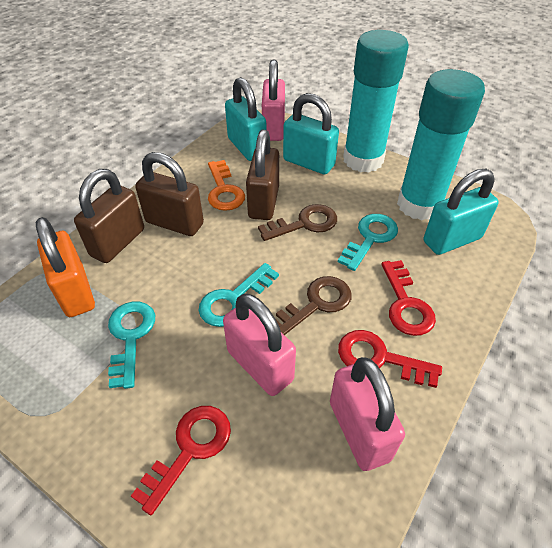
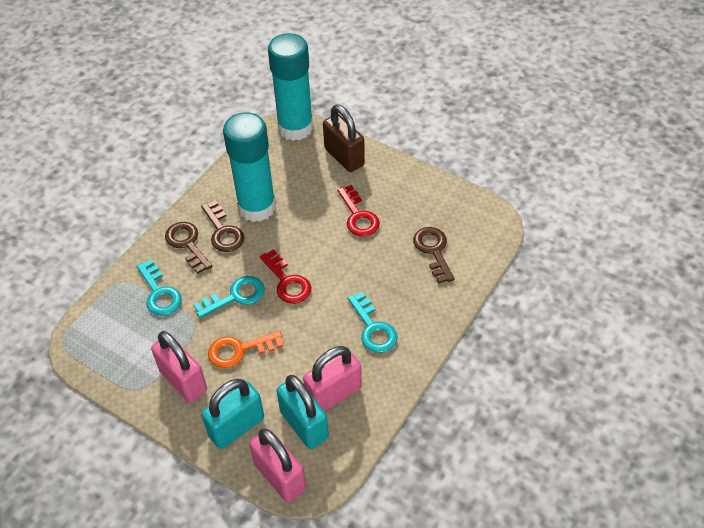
brown key: [258,204,337,241] [276,276,352,335] = 2 -> [165,222,212,273] [201,200,244,252] [413,227,455,283] = 3
brown padlock: [74,169,144,263] [135,152,204,236] [246,130,279,220] = 3 -> [323,104,365,172] = 1
orange padlock: [36,217,95,317] = 1 -> none = 0
red key: [131,406,231,515] [338,330,442,388] [382,260,436,336] = 3 -> [260,249,311,304] [337,185,380,237] = 2
turquoise padlock: [225,77,267,161] [283,93,339,174] [424,169,499,255] = 3 -> [201,379,264,449] [276,375,329,449] = 2

